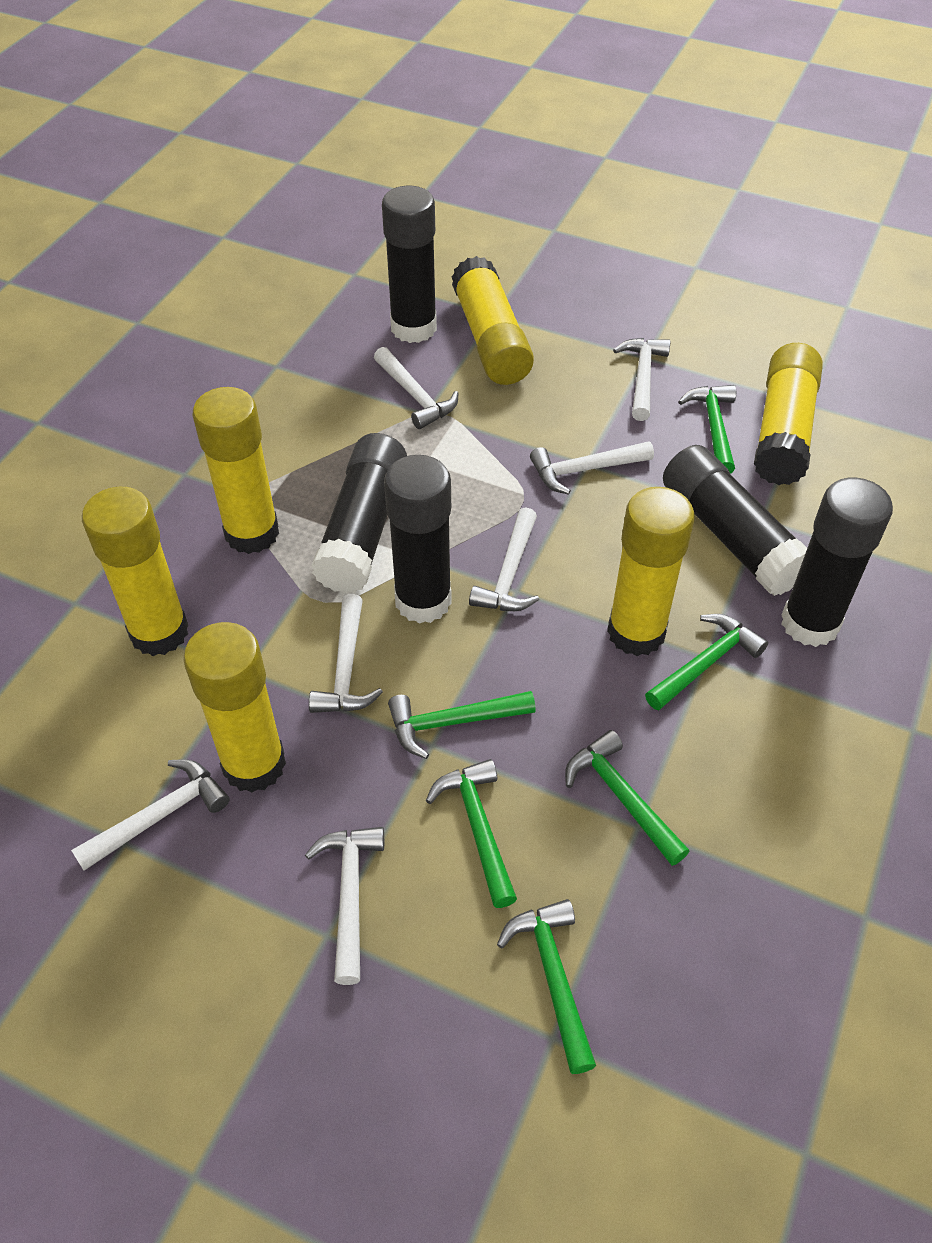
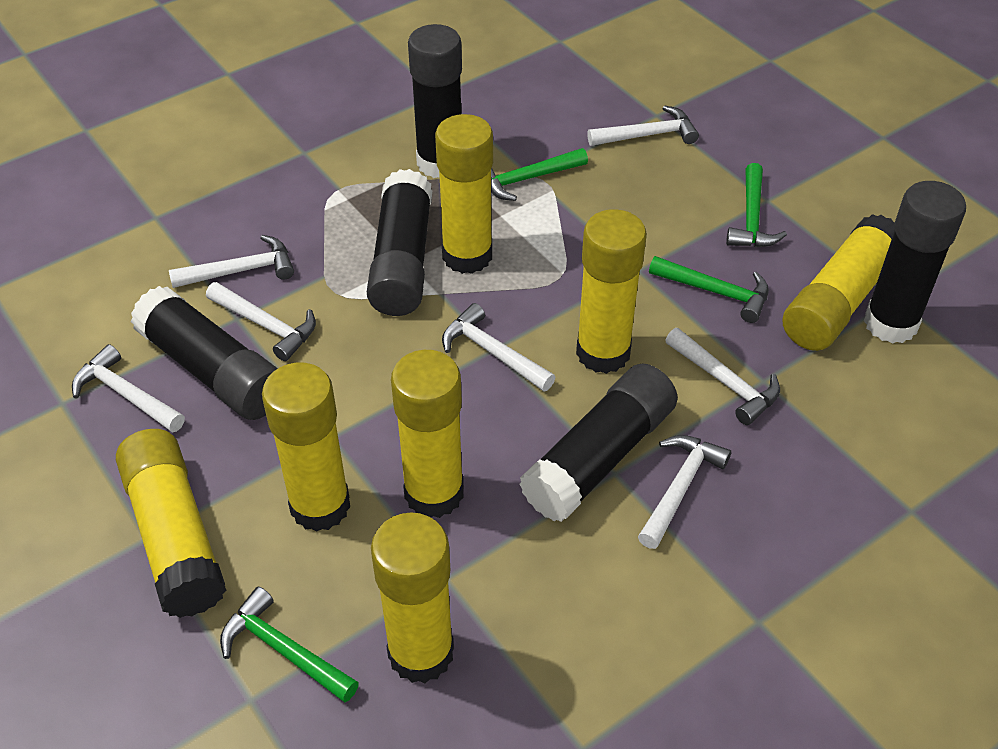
green hammer: [388,691,536,759] [426,759,517,908] [497,899,596,1074] [565,730,689,866] [645,614,768,710] [678,385,736,474] = 6 -> [220,587,359,703] [491,148,588,201] [649,256,769,323] [726,163,787,247] = 4
yellow glue stick: [82,487,188,656] [183,622,286,793] [193,387,279,554] [452,256,534,385] [607,487,695,656] [754,343,823,485] = 6 -> [116,429,227,618] [262,363,350,532] [371,512,454,683] [391,350,464,518] [435,114,493,274] [576,209,647,374] [782,214,895,351] = 7

